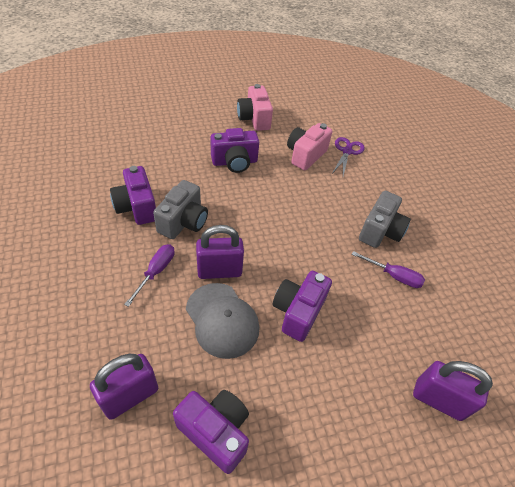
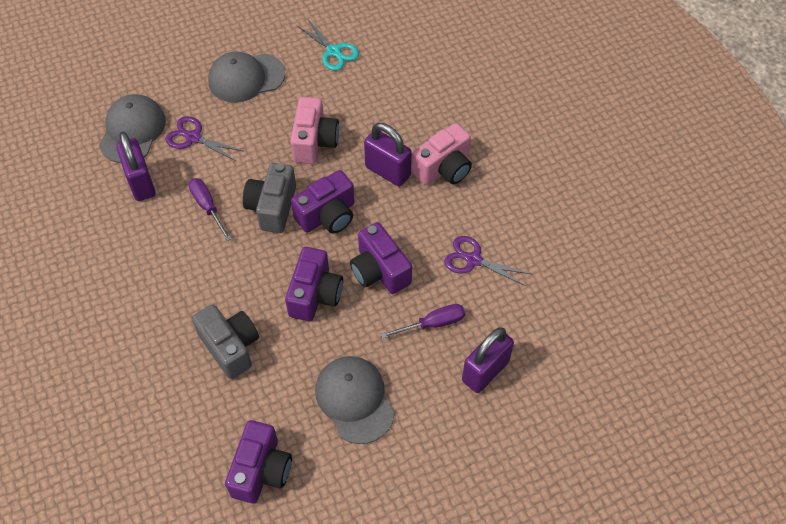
grey cap: [186,283,260,359] = 1 -> [99,94,166,163] [208,51,285,103] [315,356,395,444] = 3
purple scissors: [333,137,365,176] = 1 -> [165,116,243,161] [444,236,531,287] = 2
turquoise scissors: none = 0 -> [296,18,359,71] = 1

